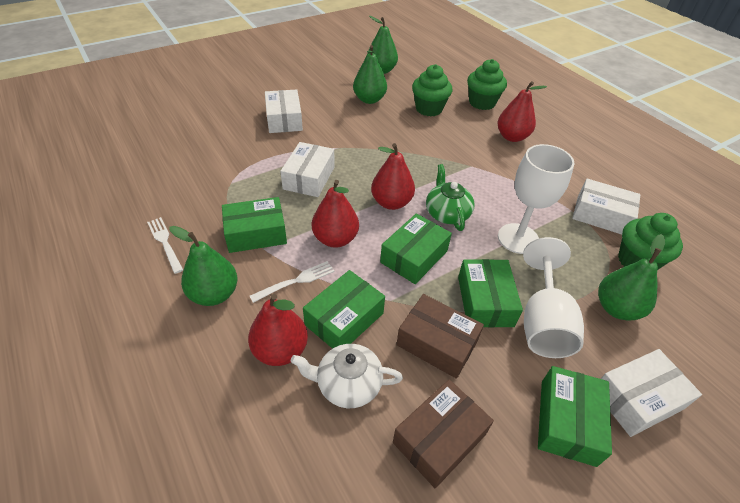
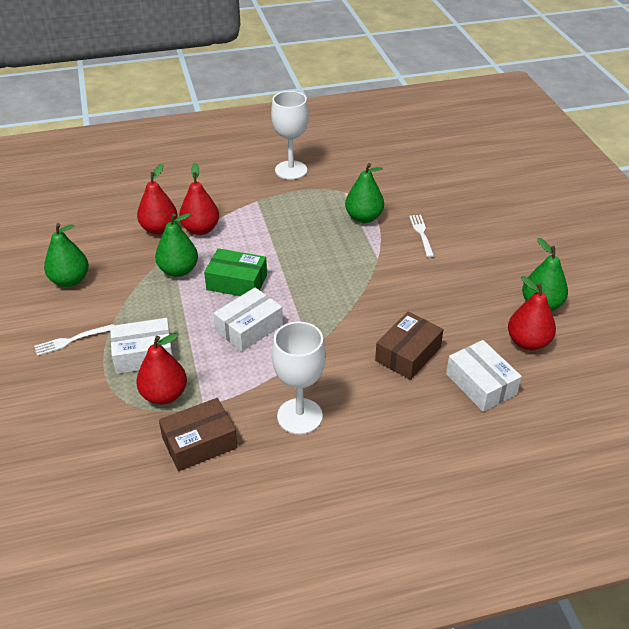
green box: [222,197,287,253] [303,270,385,349] [380,213,452,284] [458,259,523,327] [538,366,612,467] = 5 -> [204,248,267,296] = 1
green cupcake: [412,64,452,116] [467,59,507,110] [618,213,683,269] = 3 -> none = 0
green teapot: [426,164,474,231] = 1 -> none = 0
white box: [265,89,303,133] [280,142,335,197] [572,179,641,234] [601,349,702,437] = 4 -> [110,318,173,374] [213,287,283,352] [446,340,522,412] = 3
white teapot: [291,344,403,408] = 1 -> none = 0

